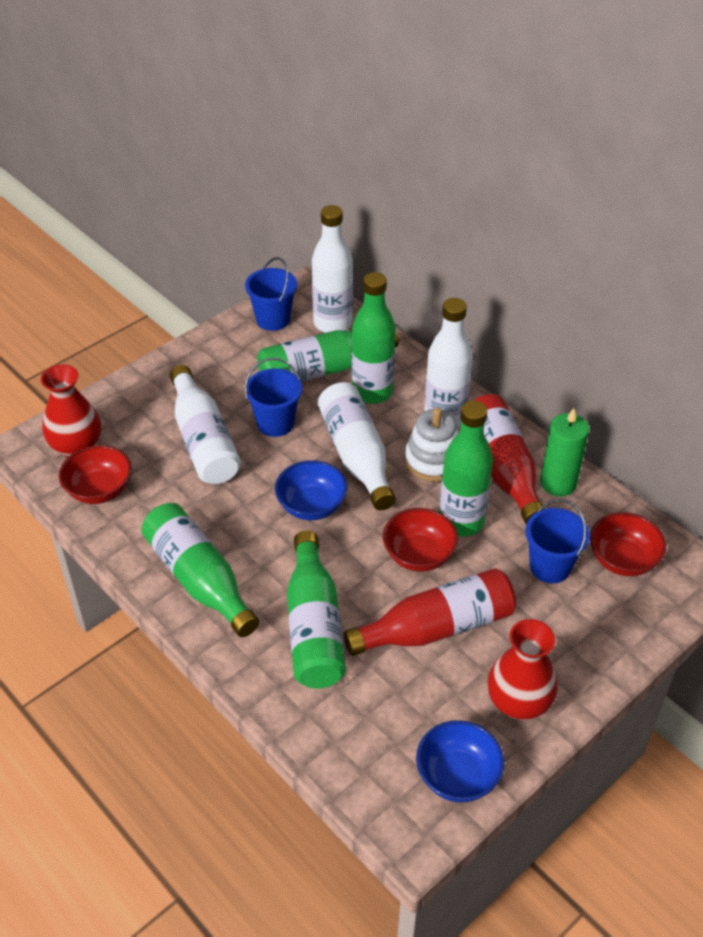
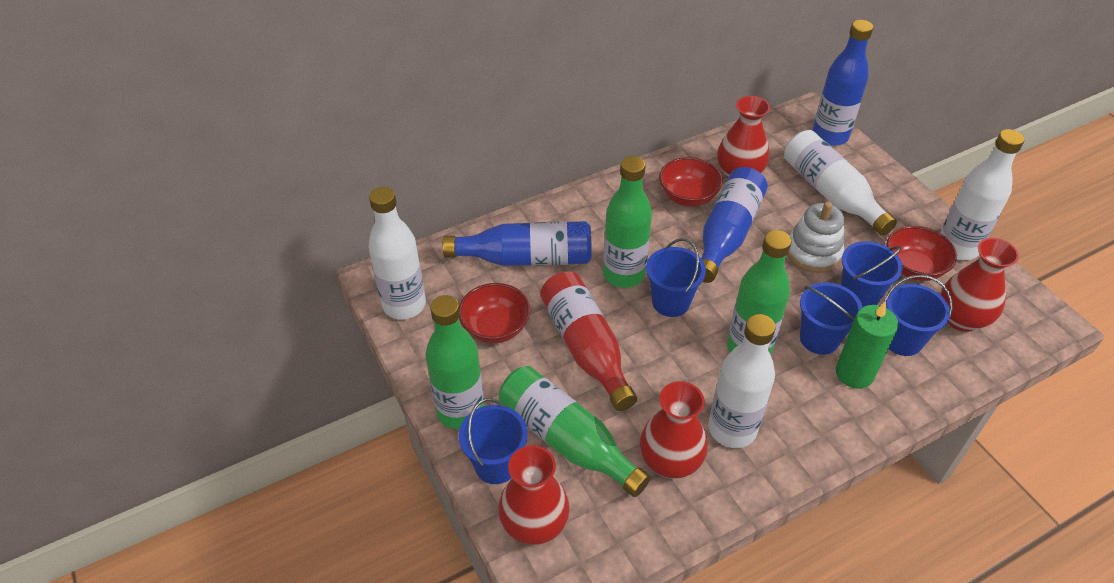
blue bottle: none = 0 -> [443,221,592,266] [701,167,768,283] [812,20,873,146] = 3
blue bowl: [275,460,348,520] [416,720,505,802] = 2 -> none = 0
blue bucket: [245,257,297,331] [245,357,302,437] [525,499,590,583] = 3 -> [459,398,528,484] [646,238,706,317] [800,282,863,355] [841,241,903,307] [885,275,953,356] = 5
green bottle: [141,503,259,637] [257,330,399,382] [287,531,346,689] [352,272,396,404] [439,401,493,536] = 5 -> [426,295,484,429] [499,366,650,497] [603,156,652,288] [727,230,791,355] = 4
red bottle: [344,568,516,656] [473,394,545,524] = 2 -> [540,272,637,411] = 1
red vase: [41,365,101,458] [487,619,558,720] = 2 -> [498,445,570,545] [640,381,708,479] [717,96,770,179] [941,238,1019,332] = 4

